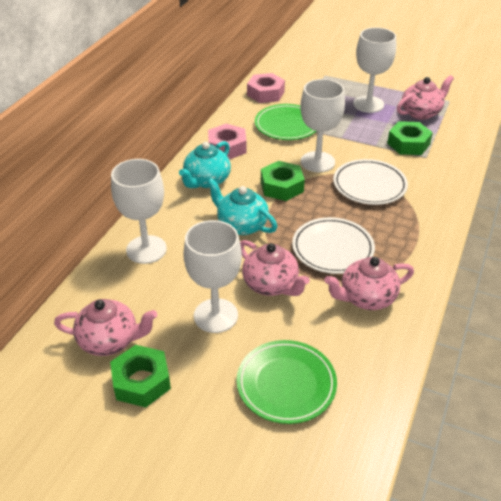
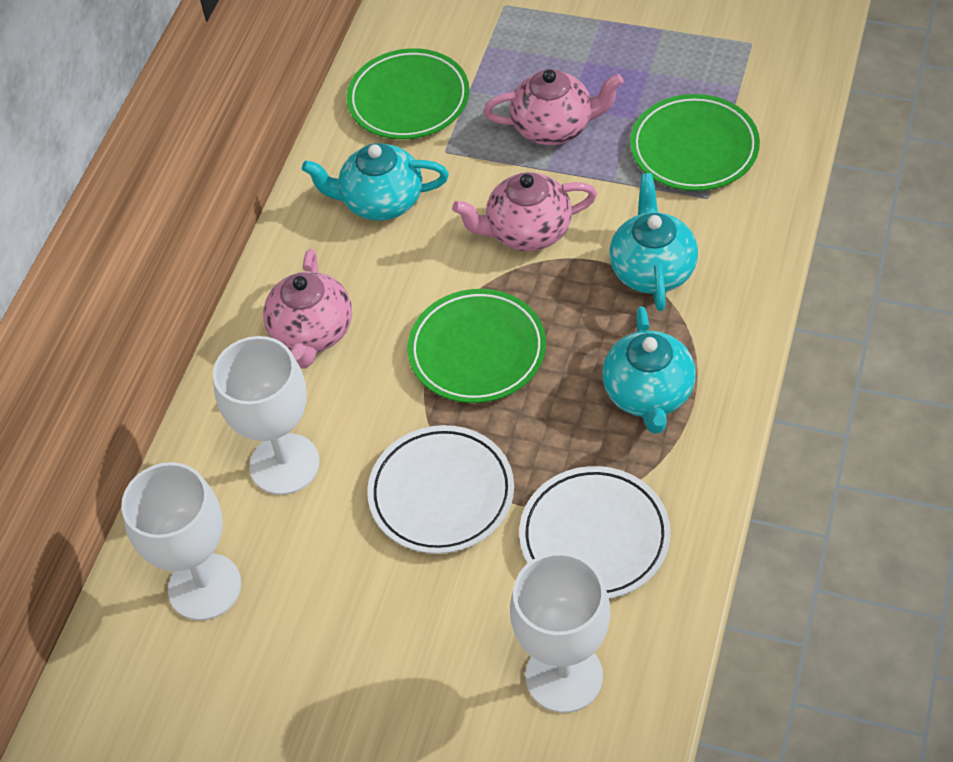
green nut: [110,345,171,407] [261,161,305,201] [387,121,433,155] = 3 -> none = 0
green plate: [237,340,337,424] [255,104,316,140] = 2 -> [347,48,469,139] [407,289,546,403] [630,94,760,191] = 3
pink nut: [208,124,247,160] [247,73,285,103] = 2 -> none = 0
pink teapot: [54,299,157,356] [240,240,310,296] [324,257,414,310] [397,75,454,120] = 4 -> [263,249,352,369] [452,172,597,251] [483,69,624,145] = 3
turquoise teapot: [179,141,231,188] [207,178,277,235] = 2 -> [302,143,449,221] [602,306,696,434] [609,173,698,311] = 3
white goblet: [111,159,167,264] [183,220,242,333] [300,79,345,172] [353,27,396,113] = 4 -> [121,462,241,621] [213,336,320,495] [510,552,610,713] = 3

